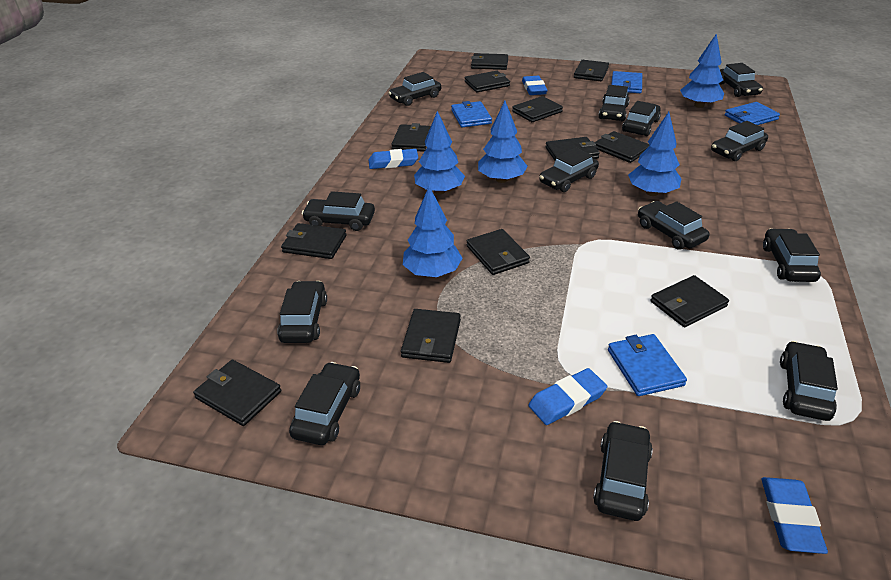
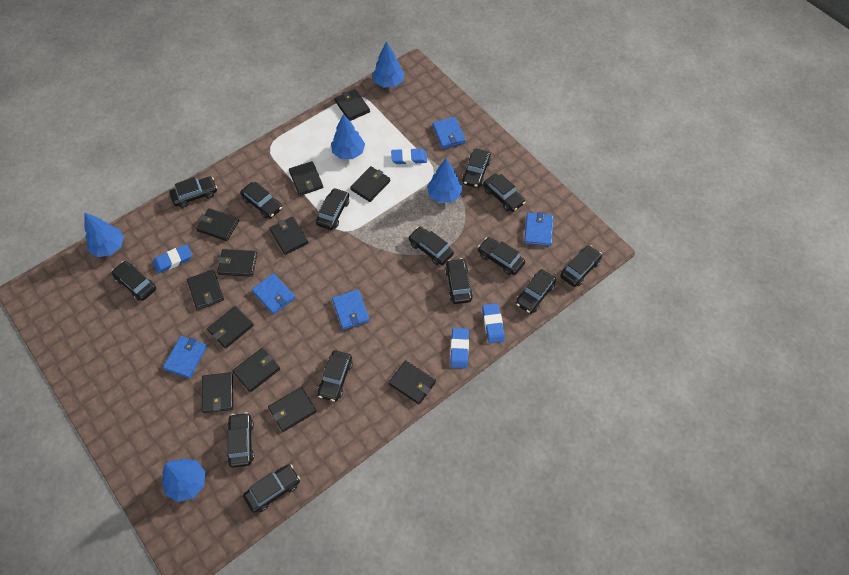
black car: [277,281,327,343] [289,362,360,445] [302,191,375,231] [388,72,441,106] [539,148,599,192] [593,421,653,521] [598,85,630,121] [622,101,661,136] [638,201,709,249] [711,121,768,161] [719,63,763,97] [763,228,821,282] [780,341,838,421] = 13 -> [111,261,156,301] [169,177,217,208] [227,412,254,468] [240,182,282,219] [243,464,300,513] [316,188,349,230] [318,351,353,401] [408,227,454,265] [445,258,473,304] [462,148,491,188] [478,237,525,275] [483,174,525,212] [516,270,556,314] [560,245,602,287] = 14
blue wallet: [451,101,492,127] [608,334,687,396] [611,71,642,93] [725,102,780,125] = 4 -> [163,336,207,379] [252,273,296,315] [332,290,370,330] [433,117,466,149] [524,212,554,246] = 5

